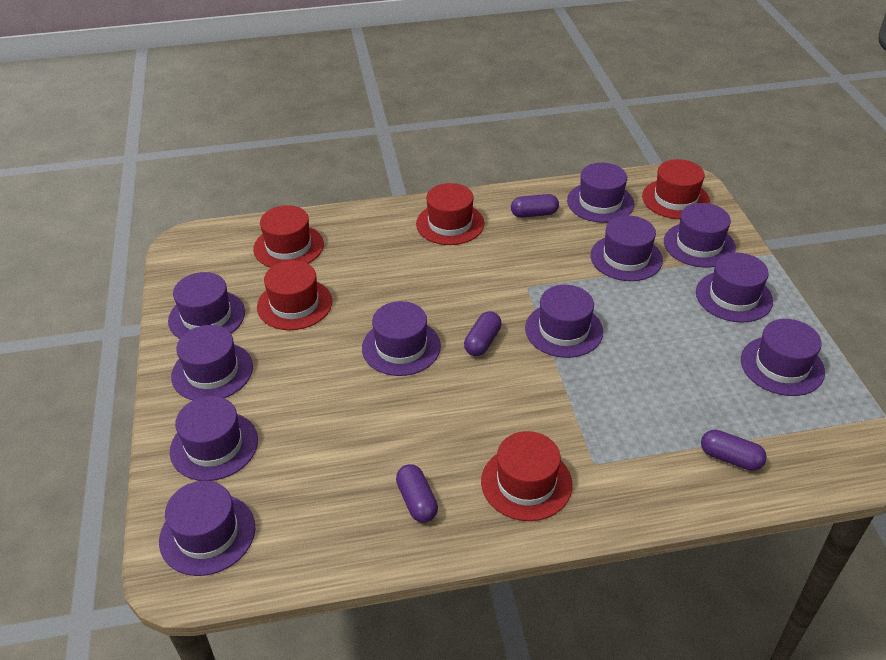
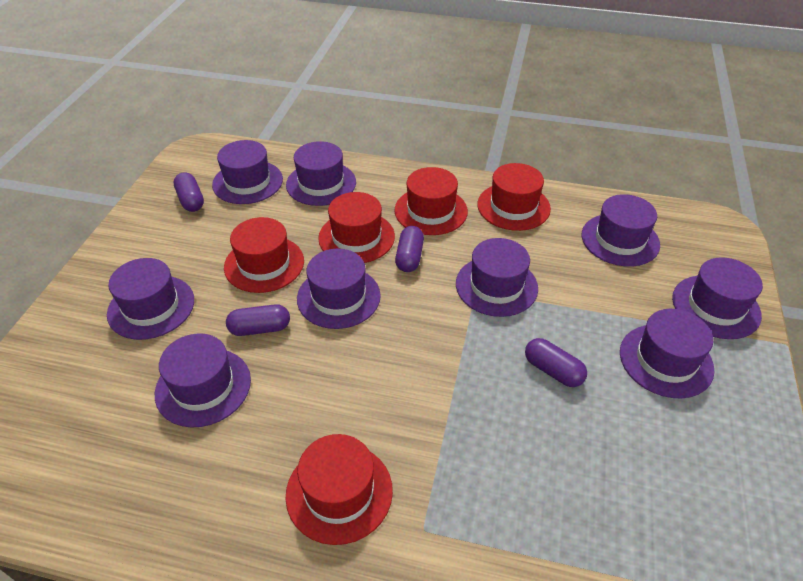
purple hat: [159,481,255,576] [168,272,245,339] [170,396,258,481] [171,325,253,400] [362,301,441,376] [525,285,603,358] [567,163,634,223] [590,215,663,281] [664,203,736,268] [696,253,773,323] [741,319,825,396] = 11 -> [107,258,194,340] [155,333,251,428] [212,140,283,204] [286,141,356,206] [297,249,381,329] [456,238,538,317] [582,194,660,267] [620,309,714,399] [672,257,763,339] = 9

